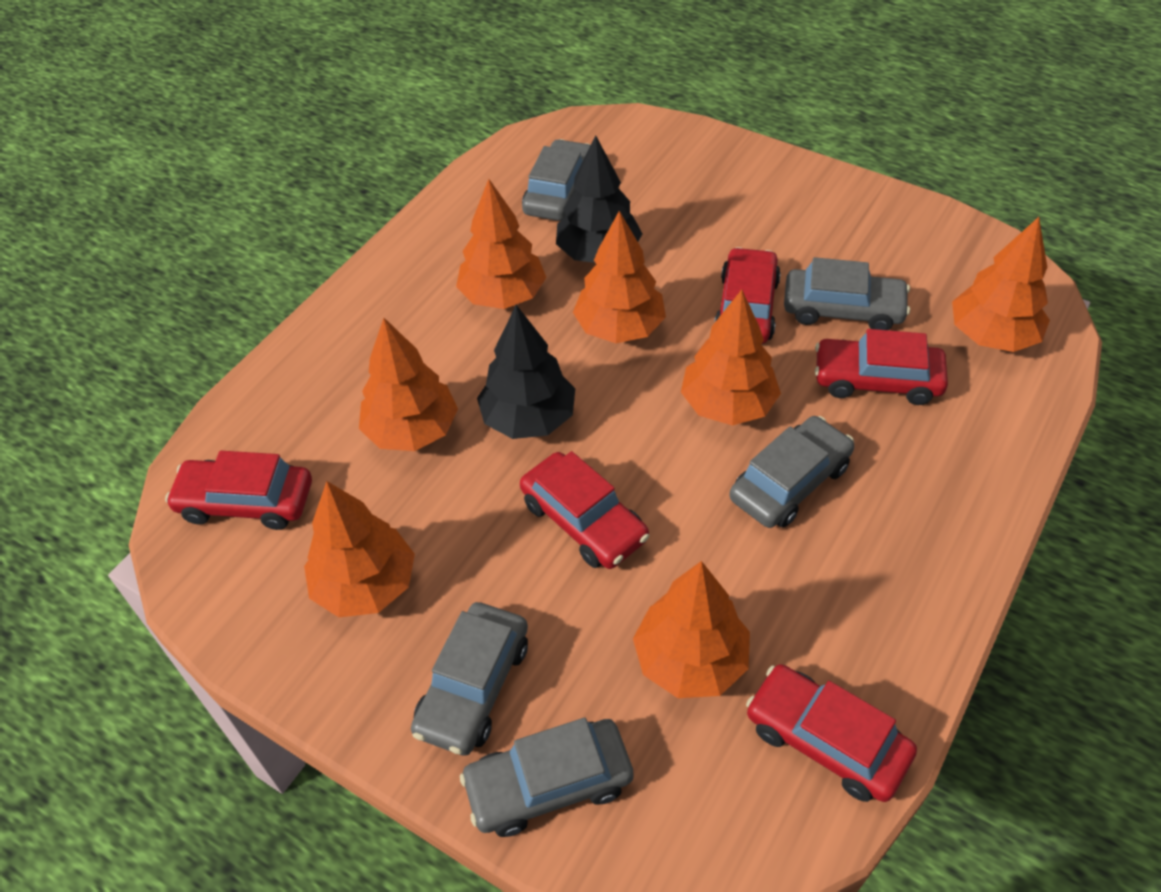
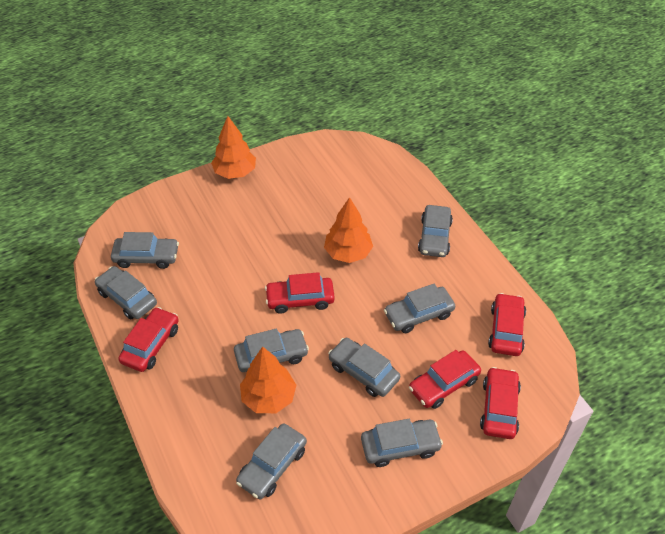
black tree: [477,305,575,439] [556,135,642,263] = 2 -> none = 0
grey car: [411,602,528,756] [460,718,634,837] [522,139,590,221] [729,416,854,528] [784,257,910,330] = 5 -> [95,266,157,319] [111,232,179,269] [234,329,309,372] [236,423,307,499] [328,338,400,397] [361,419,443,467] [384,284,455,333] [418,205,453,257] = 8
orange tree: [304,481,415,617] [359,318,458,451] [456,179,546,309] [573,211,666,343] [633,561,750,698] [681,290,781,426] [952,217,1050,352] = 7 -> [211,116,256,179] [240,347,296,413] [324,197,373,263] = 3

